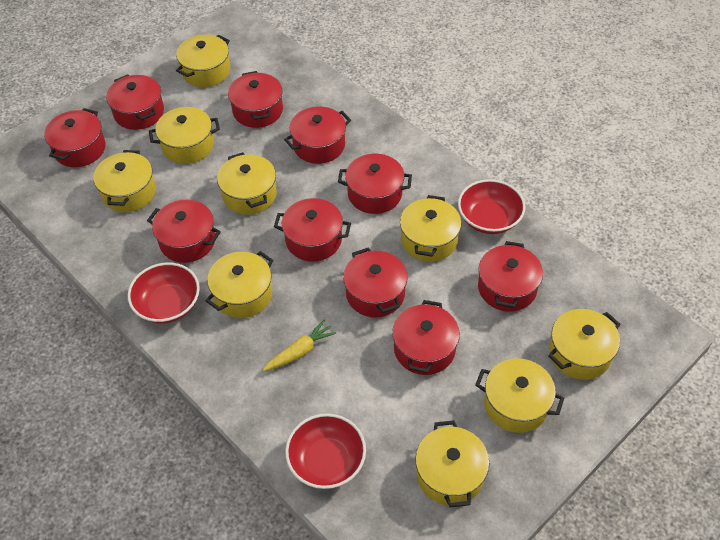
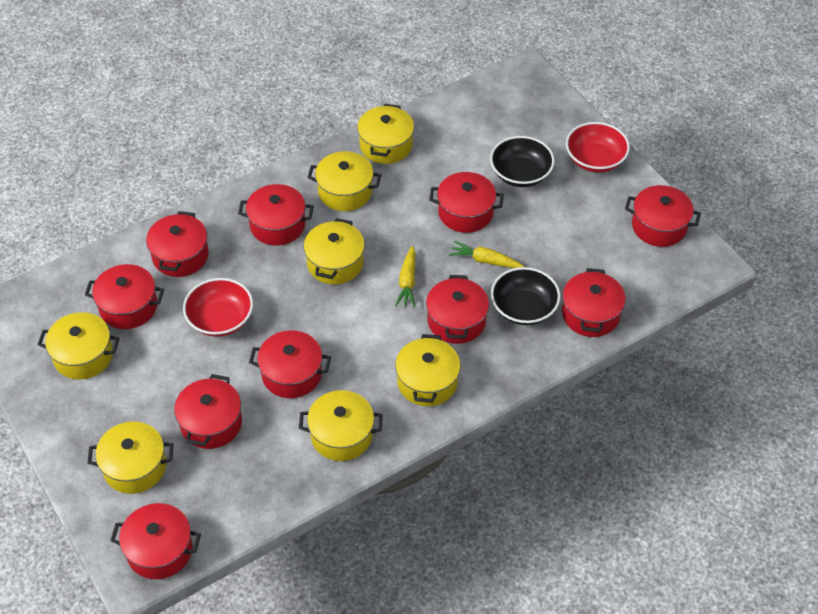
black bowl: none = 0 -> [490,136,555,187] [491,267,560,325] = 2
red bowl: [128,263,200,323] [285,413,366,489] [458,179,525,234] = 3 -> [183,278,253,337] [566,122,630,173] = 2
yellow carrot: [263,320,337,371] = 1 -> [395,246,415,307] [449,241,524,268] = 2
yellow pot: [93,150,156,212] [149,107,220,164] [176,35,230,87] [206,251,273,318] [217,152,277,215] [400,195,462,262] [415,420,489,508] [475,358,564,433] [548,309,621,380] = 9 -> [37,312,120,380] [87,422,173,494] [299,390,383,461] [304,218,365,284] [307,151,381,211] [357,104,414,164] [395,334,460,406] = 7

